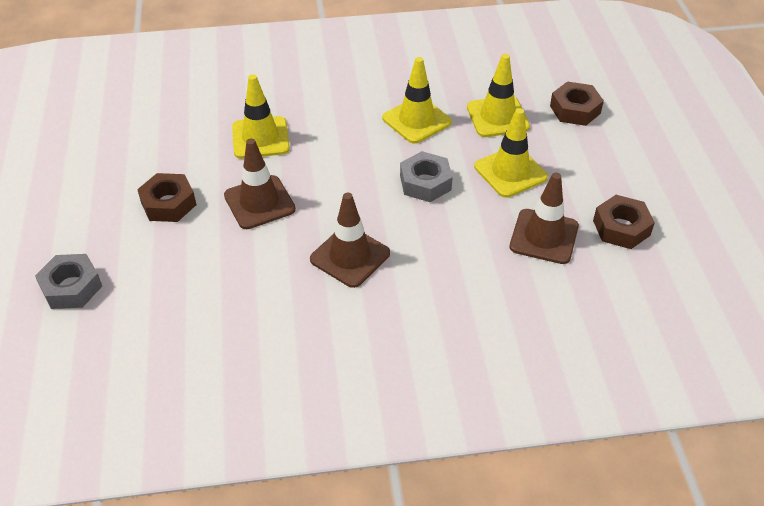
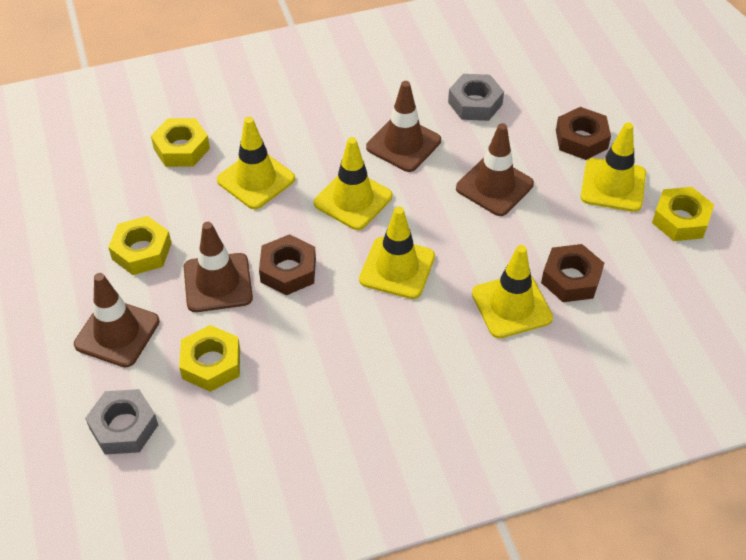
brown traffic cone: [224,138,296,229] [310,193,390,288] [510,173,579,264] = 3 -> [74,273,160,368] [184,222,253,312] [366,81,441,172] [456,123,534,216] = 4
yellow nut: none = 0 -> [108,216,172,275] [151,118,210,167] [179,325,240,392] [652,187,714,241] = 4
yellow traffic cone: [232,74,290,159] [382,57,452,144] [467,54,530,137] [474,108,548,198] = 4 -> [217,117,295,209] [314,137,392,230] [359,207,435,299] [472,245,553,338] [580,123,646,212] = 5

